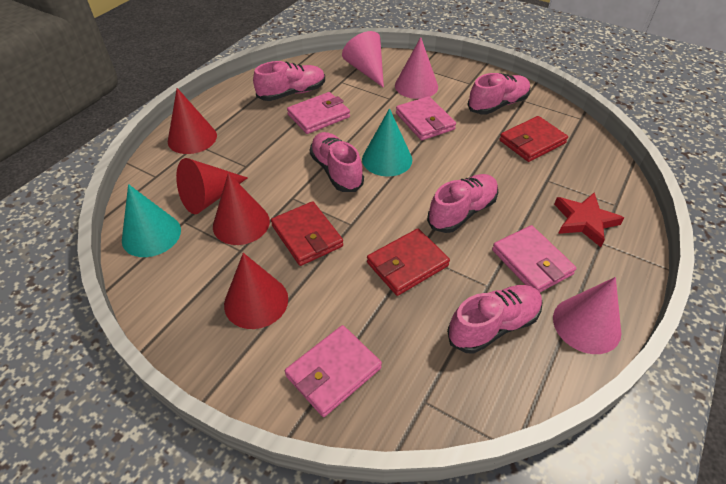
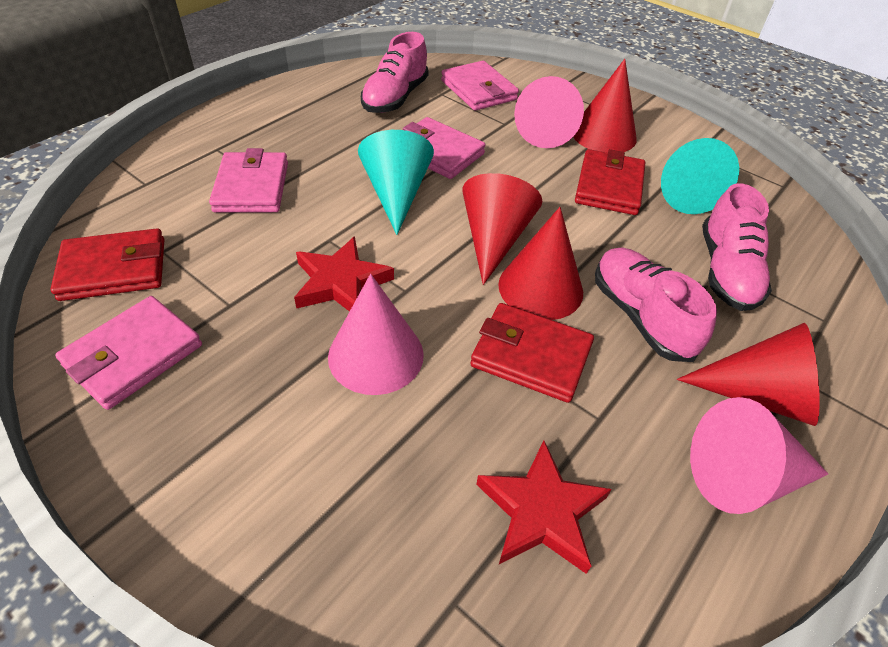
pink shoe: [253,61,325,101] [310,132,364,192] [427,174,498,233] [447,285,543,354] [468,73,530,115] = 5 -> [361,32,429,113] [595,248,717,362] [702,183,772,311] = 3
red star: [554,192,624,247] = 1 -> [294,236,394,312] [476,440,612,574] = 2

